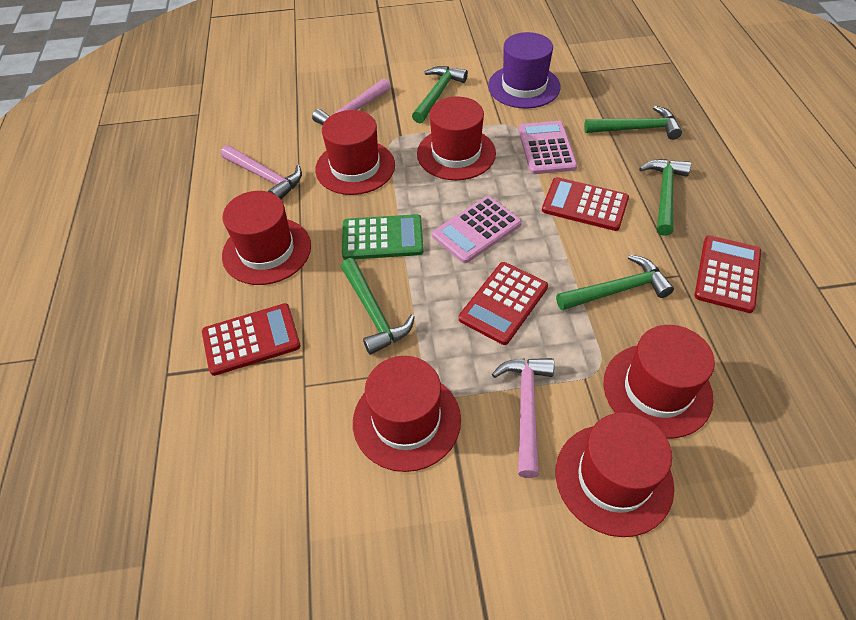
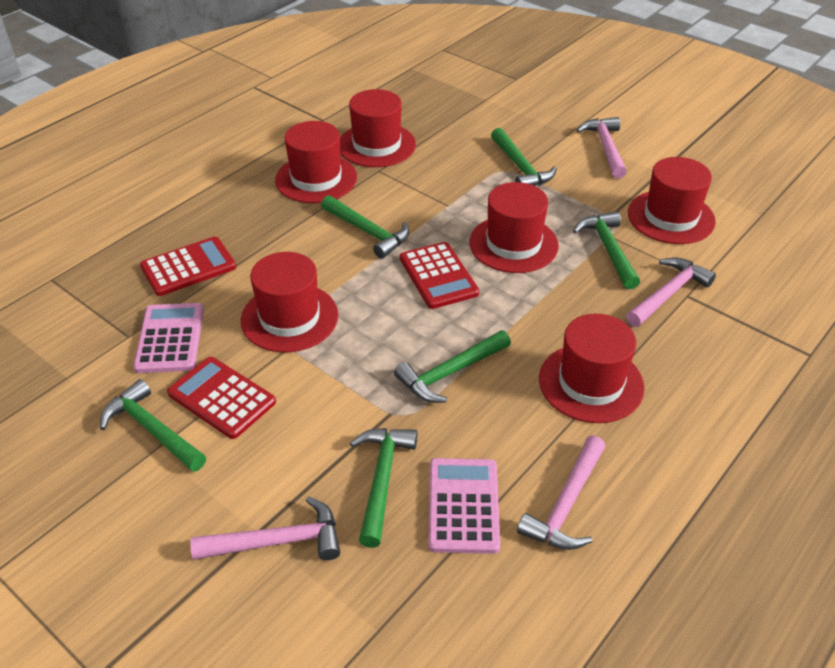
green calculator: [342,214,424,260] = 1 -> none = 0
green hammer: [341,258,415,355] [412,66,468,123] [556,255,674,310] [584,106,682,140] [639,159,691,236] = 5 -> [100,379,206,472] [321,195,409,259] [350,428,417,548] [394,330,511,403] [491,128,557,186] [573,211,640,290] = 6
pink hammer: [221,145,302,199] [312,78,391,125] [492,358,554,478] = 3 -> [190,496,340,560] [517,436,606,550] [576,117,627,178] [626,258,716,327] = 4
purple hat: [488,32,561,109] = 1 -> none = 0
red calculator: [202,303,301,376] [459,262,548,345] [542,177,629,231] [695,235,761,313] = 4 -> [140,236,236,296] [167,357,276,439] [400,242,479,309] = 3

